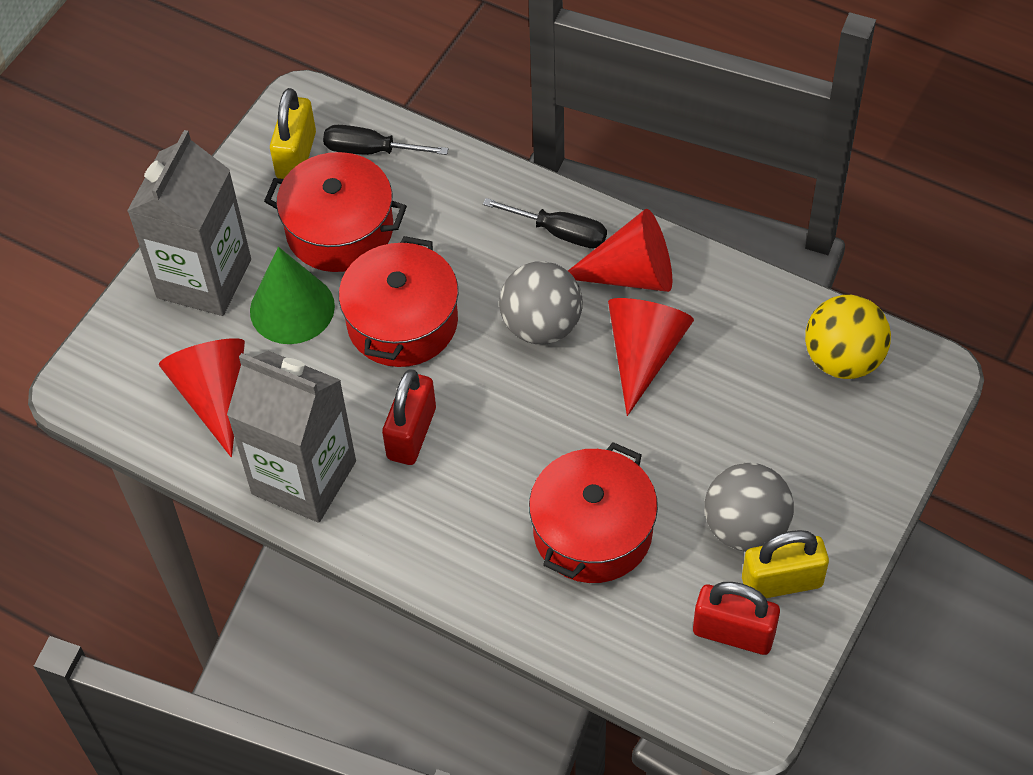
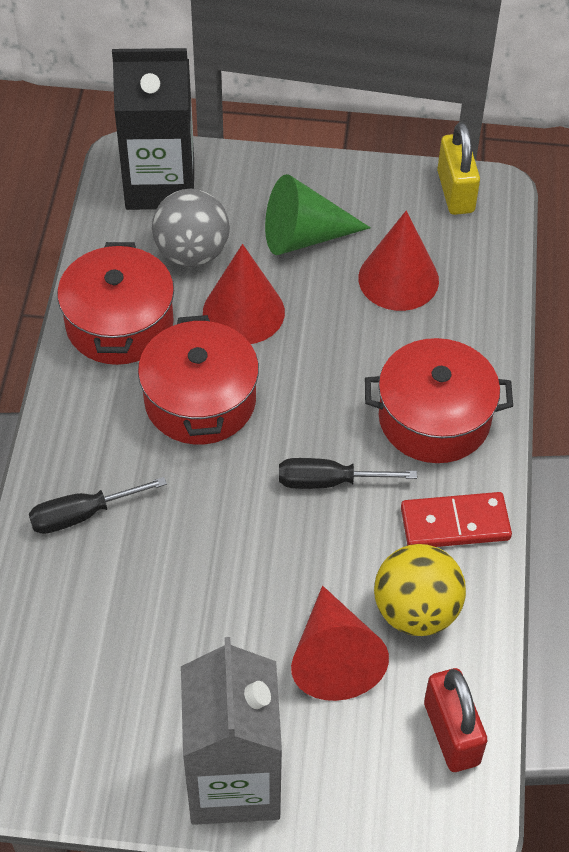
black carton: none = 0 -> [112,48,194,210] = 1
grey ball: [499,261,583,344] [705,463,794,552] = 2 -> [152,189,230,267] = 1
grey carton: [127,130,251,316] [227,351,356,523] = 2 -> [181,637,282,825] = 1
red domino: none = 0 -> [401,492,512,547] = 1
red padlock: [382,369,436,465] [693,582,780,655] = 2 -> [424,668,487,772] = 1
yellow padlock: [270,88,316,179] [742,530,829,598] = 2 -> [437,122,480,215] = 1

